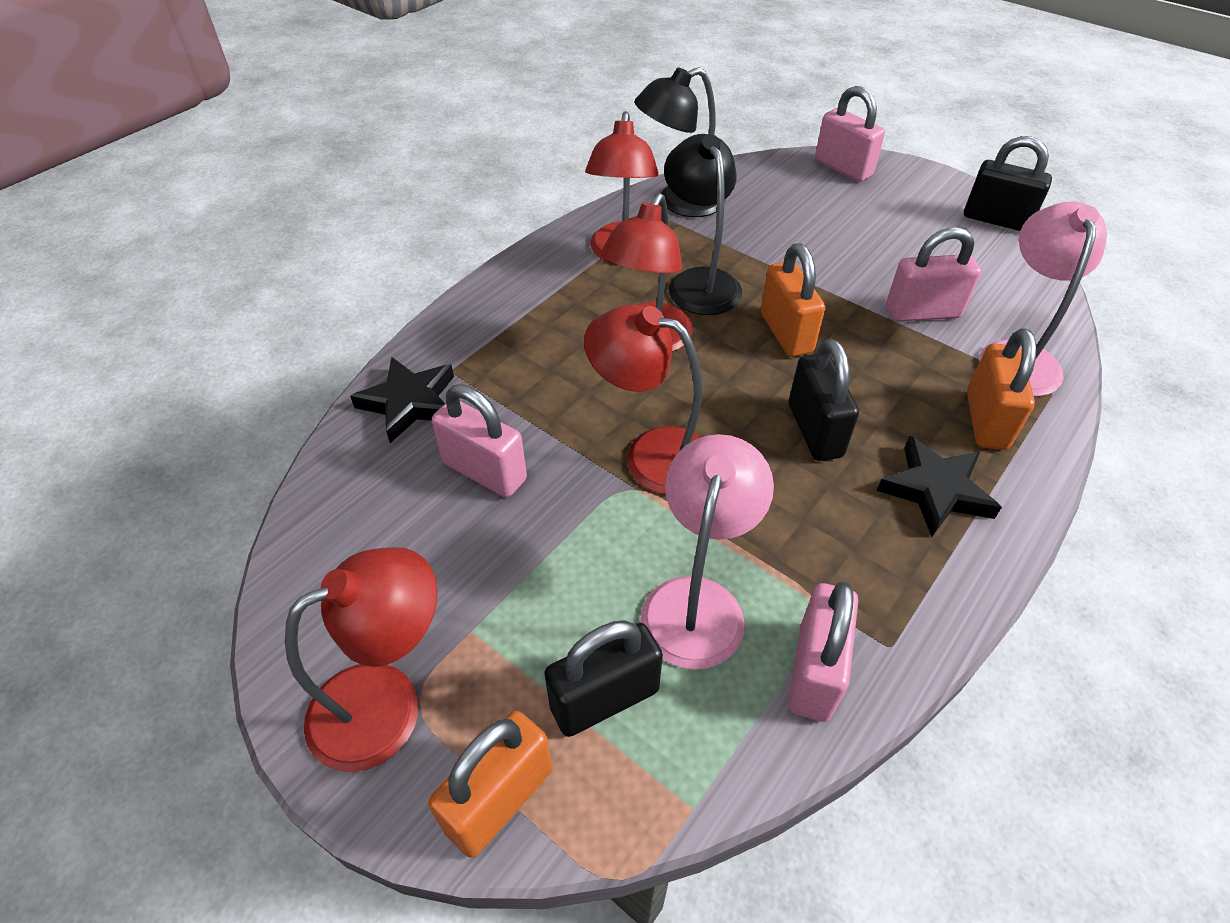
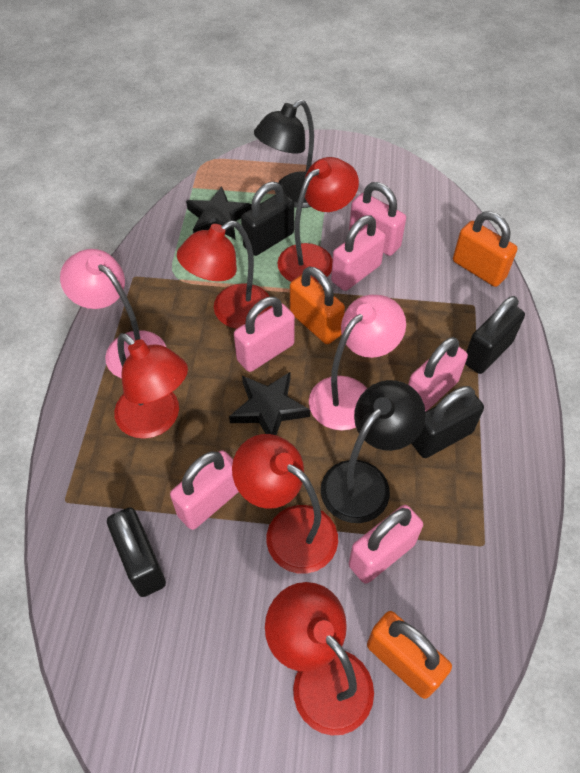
black padlock: [544,620,663,737] [789,339,859,461] [964,136,1052,231] = 3 -> [107,507,166,597] [241,182,294,256] [412,386,484,458] [465,296,525,374] = 4
pink padlock: [432,384,527,497] [788,582,858,722] [815,86,885,182] [886,227,981,322] = 4 -> [170,450,239,530] [234,297,295,372] [331,215,386,291] [349,182,406,256] [349,505,423,584] [408,337,468,411] = 6
red lamp: [285,547,437,772] [584,305,702,495] [585,111,659,263] [600,193,693,352] = 4 -> [114,333,188,439] [177,221,272,329] [232,434,338,574] [265,582,374,736] [277,157,359,283] = 5

